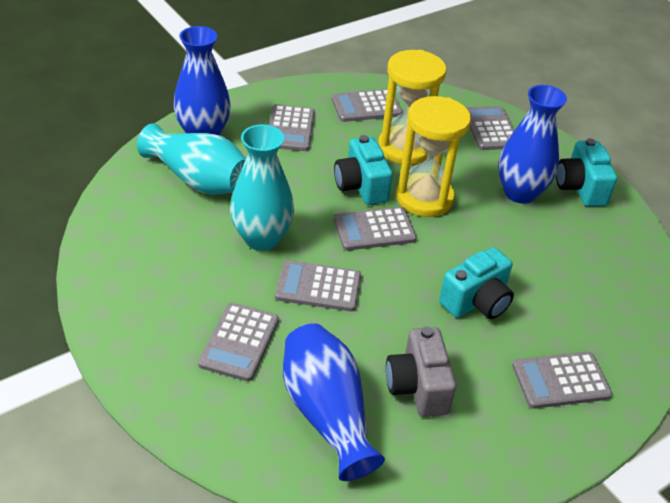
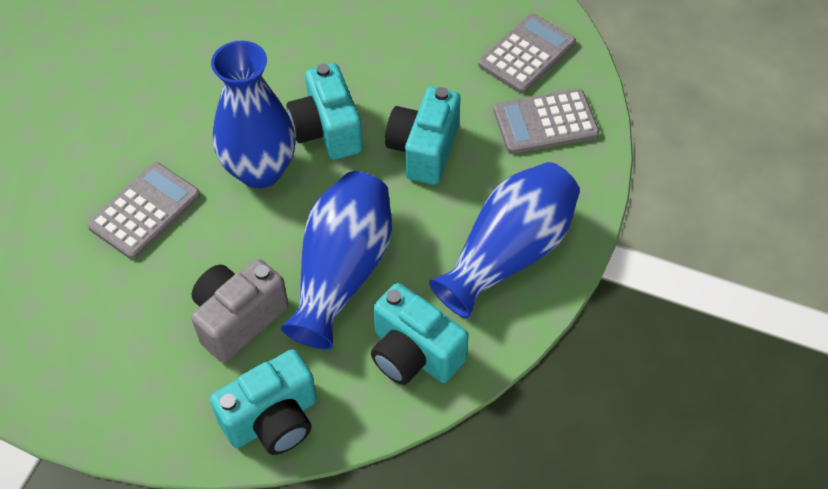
grey calculator: [198,303,279,381] [269,104,315,151] [275,260,361,311] [332,89,402,122] [334,207,416,251] [466,106,514,150] [512,352,612,409] = 7 -> [87,162,201,259] [478,13,576,94] [494,89,599,154] = 3
turquoise camera: [334,135,393,205] [439,247,514,319] [556,138,617,206] = 3 -> [210,349,317,455] [287,63,363,160] [371,283,469,385] [385,87,460,185] = 4
turquoise vase: [137,123,246,195] [230,124,294,251] = 2 -> none = 0
yellow hourglass: [378,50,446,165] [396,96,471,217] = 2 -> none = 0

